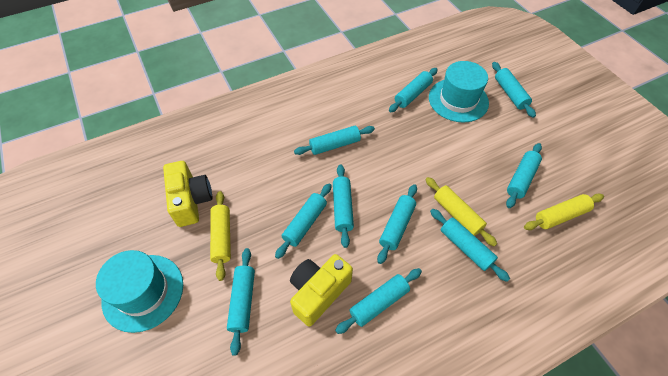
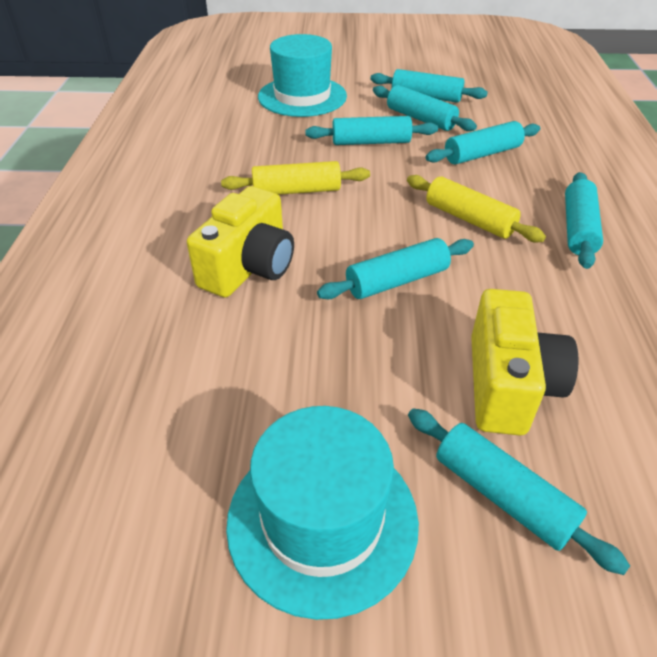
turquoise rolling pin: [227,248,255,356] [275,184,332,259] [294,126,375,155] [333,164,354,248] [335,268,422,334] [377,184,417,264] [389,68,438,112] [430,209,510,282] [492,62,536,118] [506,143,542,208] = 10 -> [305,116,438,145] [317,238,474,299] [370,69,488,103] [373,85,477,131] [408,408,630,575] [426,121,540,165] [565,172,603,269] = 7
yellow rolling pin: [210,191,231,281] [425,177,497,247] [524,194,604,230] = 3 -> [221,161,370,195] [407,175,546,242] = 2

